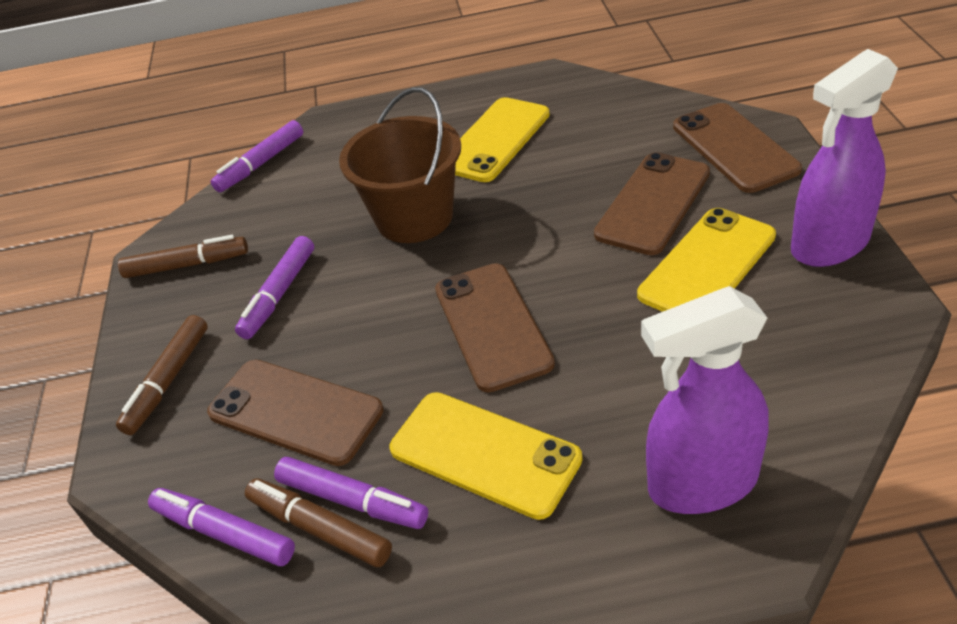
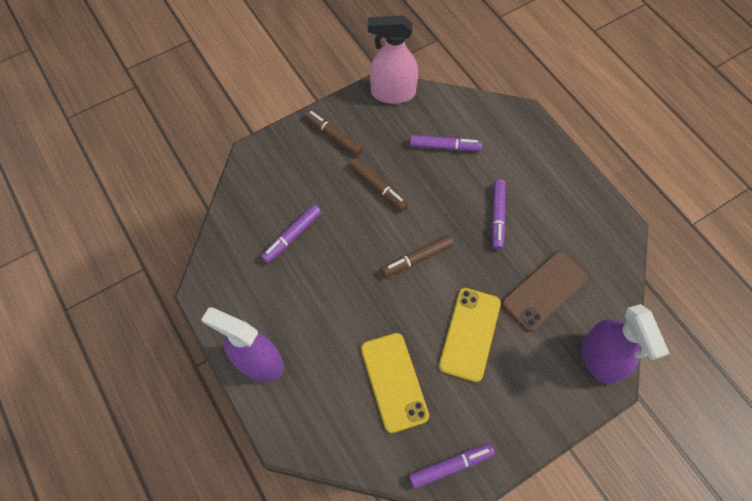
brown bucket: [339,87,461,243] = 1 -> none = 0
brown phone: [207,359,383,466] [435,263,555,392] [594,152,710,255] [673,103,802,193] = 4 -> [502,251,589,332] = 1
pink spray bottle: none = 0 -> [368,15,418,104] = 1
yellow phone: [390,392,583,520] [455,97,550,182] [637,208,776,312] = 3 -> [361,333,429,433] [439,288,501,382] = 2

